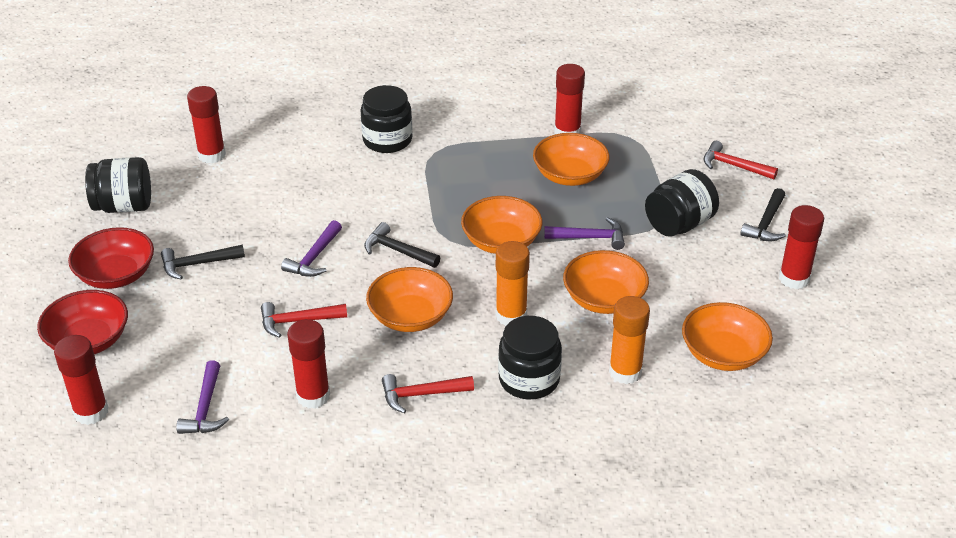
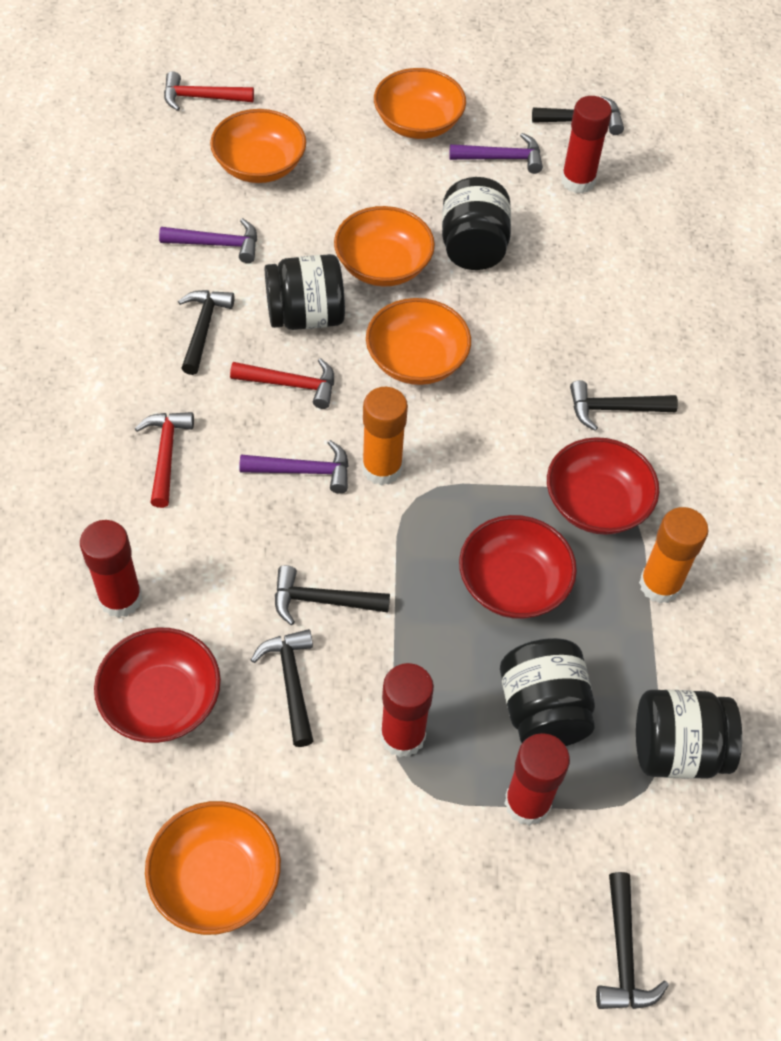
black hammer: [161,245,245,279] [364,222,440,268] [740,188,786,241] = 3 -> [178,290,235,375] [251,629,313,747] [275,565,390,625] [532,96,624,135] [570,380,678,431] [596,872,669,1009] = 6
red bowl: [37,290,128,354] [68,227,154,289] = 2 -> [94,628,221,743] [459,515,577,619] [547,437,659,535] = 3
red glue stick: [54,335,108,425] [187,86,226,164] [287,319,330,409] [554,64,585,134] [779,205,824,289] = 5 -> [80,520,142,618] [380,663,434,757] [504,733,570,826] [561,96,612,194] = 4

